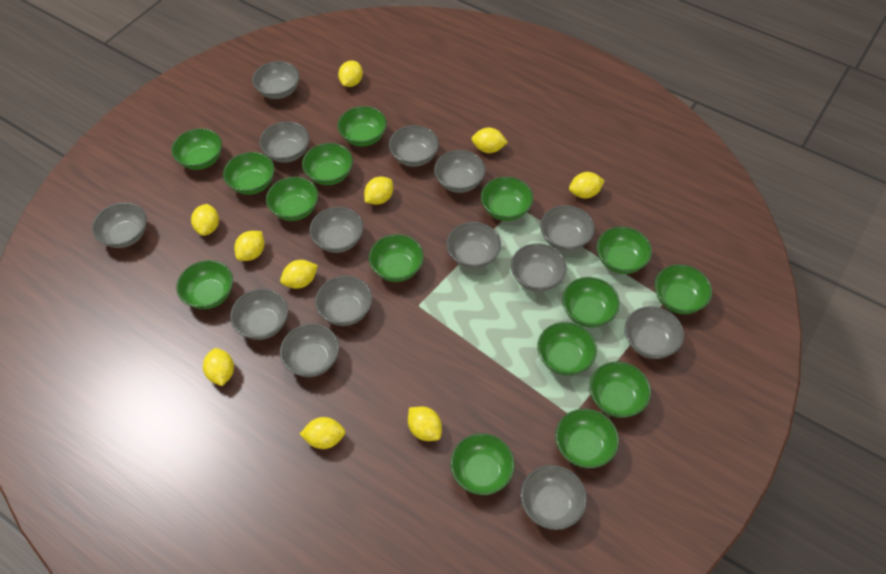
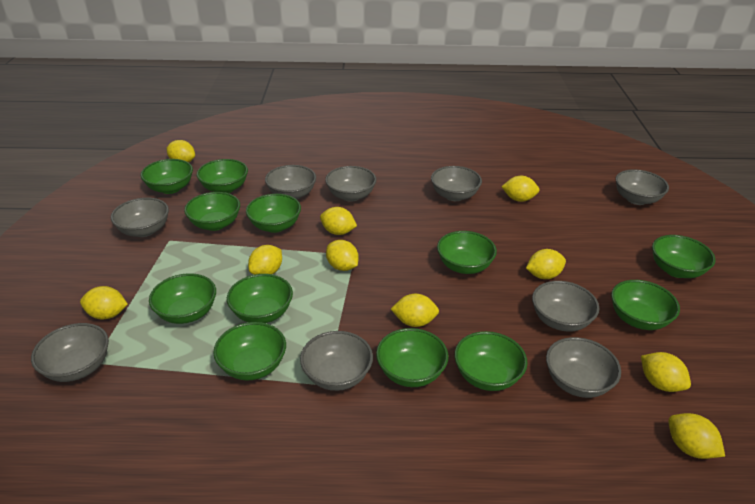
green bowl: [171,128,222,170] [176,260,233,309] [223,152,275,195] [266,177,318,221] [302,143,353,185] [337,106,387,146] [369,234,424,282] [450,433,515,495] [481,177,533,221] [537,322,597,376] [555,409,619,468] [562,277,620,328] [589,361,651,418] [597,227,652,274] [655,264,712,314] = 15 -> [141,159,193,194] [149,273,216,324] [184,192,240,231] [197,159,248,193] [213,322,286,380] [227,274,293,323] [246,194,301,233] [376,328,449,387] [437,231,497,274] [454,331,528,391] [611,280,680,330] [652,235,715,278] = 12
grey bowl: [92,202,147,248] [230,289,288,340] [252,61,300,99] [259,121,309,163] [280,324,339,377] [309,207,363,253] [315,276,372,326] [389,125,439,167] [434,150,486,193] [446,222,501,269] [511,243,567,292] [521,465,587,530] [540,205,594,251] [625,306,684,359] = 14 -> [31,323,109,382] [111,198,169,237] [265,165,316,199] [300,331,373,391] [325,166,376,202] [431,166,482,201] [532,281,600,332] [546,337,621,398] [615,169,669,205] = 9

